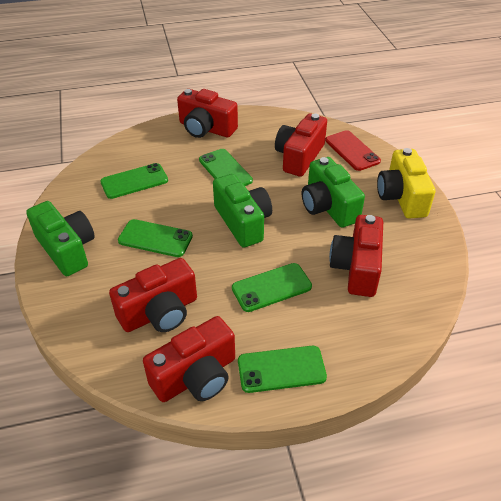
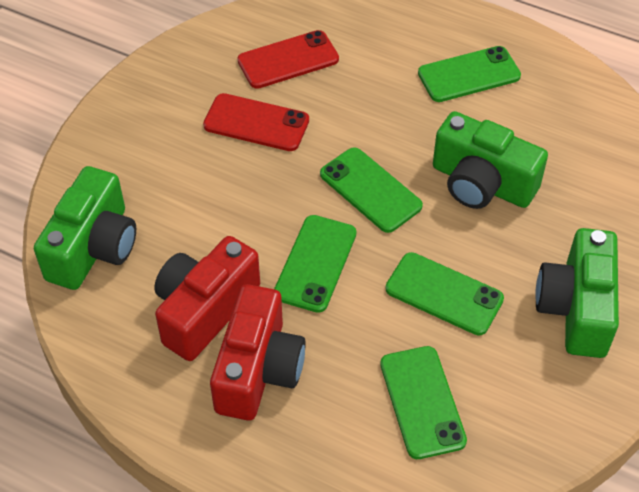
red camera: [109,258,197,332] [143,316,235,402] [177,89,238,138] [275,113,327,177] [329,215,383,297] = 5 -> [154,236,260,361] [210,284,306,421] = 2
red phone: [325,130,381,171] = 1 -> [203,93,309,151] [237,30,339,89] = 2
yellow camera: [377,148,435,219] = 1 -> none = 0

